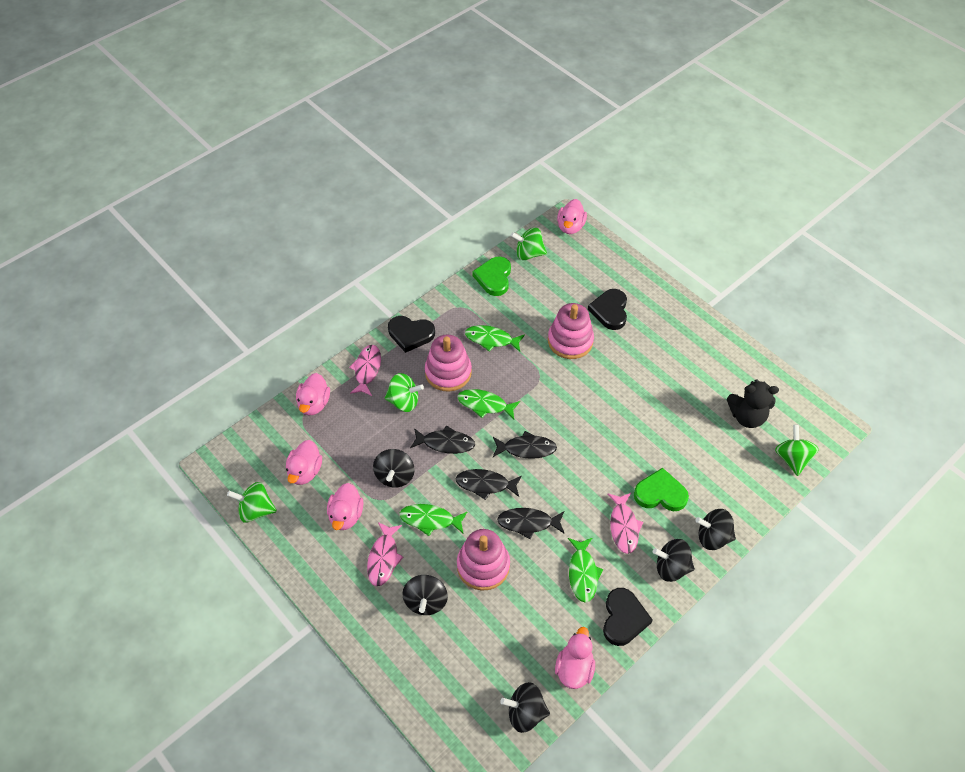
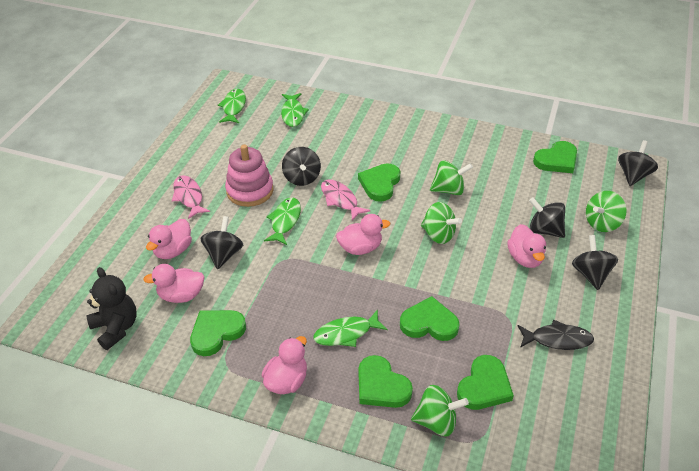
black fish: [410,425,475,454] [455,469,522,500] [493,431,557,459] [497,508,565,540] = 4 -> [518,319,594,350] = 1
black heart: [388,316,435,353] [588,289,627,330] [603,588,653,646] = 3 -> none = 0
green heart: [472,257,511,296] [634,468,689,511] = 2 -> [190,310,246,356] [358,163,400,202] [358,355,413,408] [400,296,460,341] [457,355,514,410] [533,141,577,173] = 6
pink fish: [349,345,381,396] [367,522,403,586] [608,493,643,554] = 3 -> [172,175,210,219] [321,179,370,221] = 2
pink stacking toy: [425,335,472,392] [457,529,510,590] [548,303,594,359] = 3 -> [225,144,274,207] = 1

